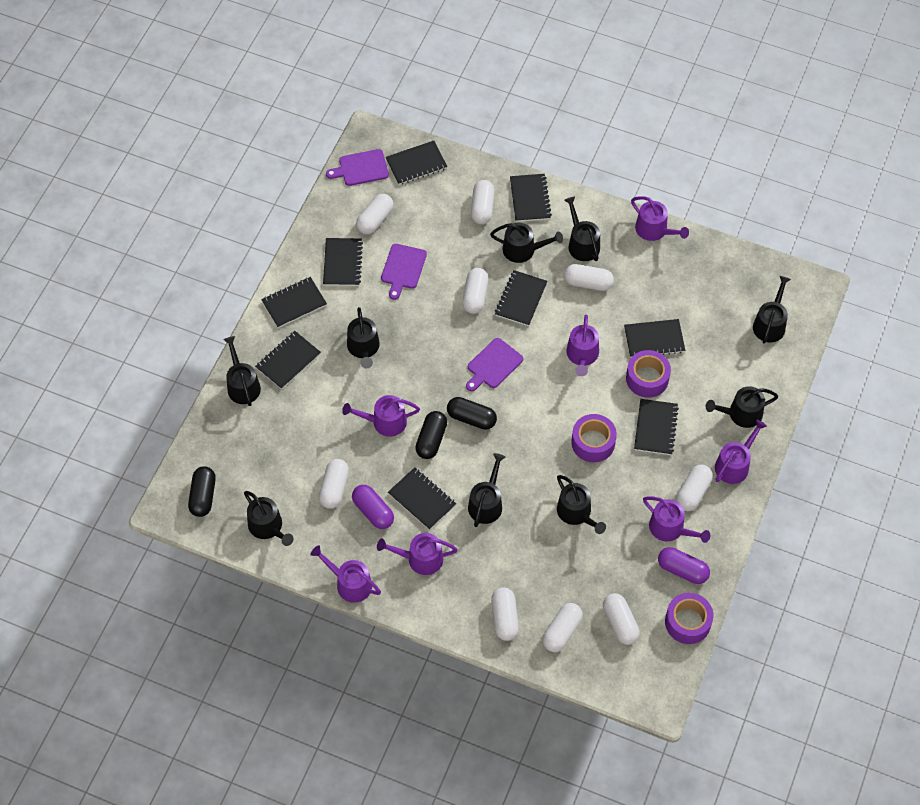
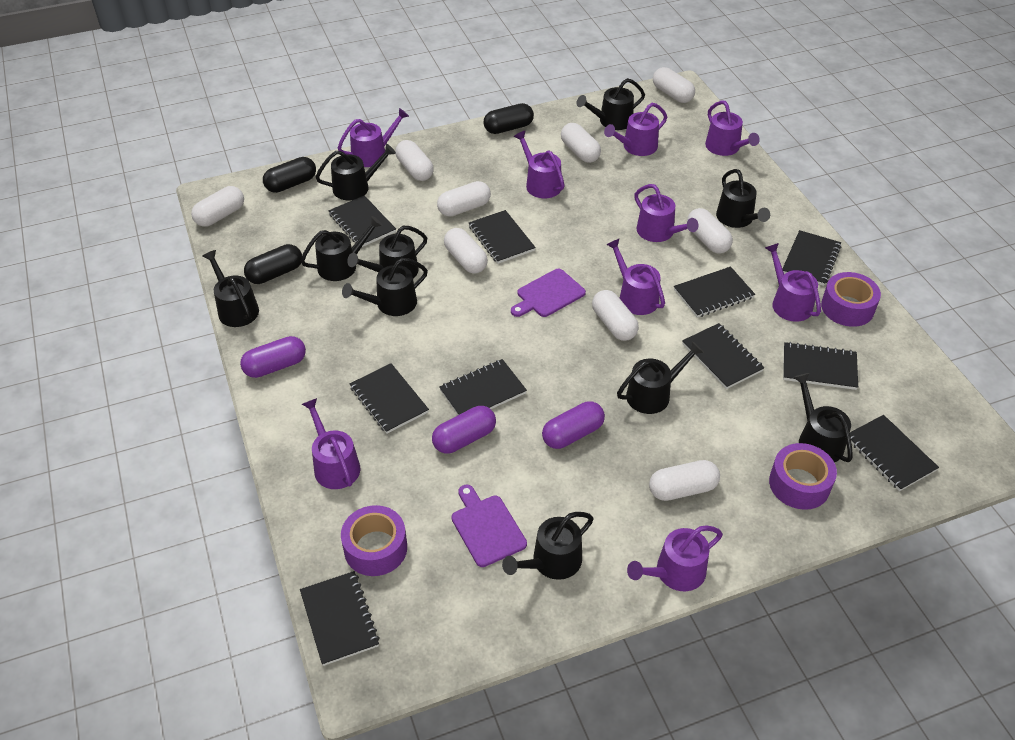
black notebook: [255,331,321,390] [261,277,327,328] [323,238,363,286] [386,141,447,185] [388,467,456,530] [495,270,548,326] [510,174,552,222] [624,319,685,358] [634,399,679,455] = 9 -> [300,571,380,666] [328,195,396,247] [350,363,429,434] [439,359,527,415] [469,210,536,264] [674,266,755,318] [682,323,764,389] [782,230,841,286] [783,342,858,390] [850,415,939,491] = 10
black watering can: [223,336,261,406] [244,491,294,546] [347,307,380,369] [468,453,505,527] [490,223,563,263] [557,475,606,534] [564,197,600,261] [706,386,778,428] [753,276,791,343] = 9 -> [202,250,259,327] [301,216,383,281] [316,144,396,200] [342,258,428,316] [347,226,427,278] [502,512,594,580] [576,78,645,130] [617,341,704,414] [716,169,770,228] [793,373,853,463] = 10
purple capsule: [352,485,394,529] [658,547,710,584] = 2 -> [240,336,306,378] [432,406,496,454] [542,401,605,449] = 3
purple cutting board: [326,149,389,186] [381,244,427,300] [466,338,523,391] = 3 -> [451,485,527,567] [511,269,586,317] = 2
purple watering can: [310,545,381,603] [342,395,420,437] [377,533,458,575] [566,314,599,376] [631,196,689,241] [643,496,710,543] [715,420,767,484] = 7 -> [302,398,361,489] [338,108,409,167] [514,131,565,198] [604,103,667,156] [606,239,665,315] [627,525,723,591] [634,184,698,242] [705,101,760,156] [765,243,821,322] = 9

